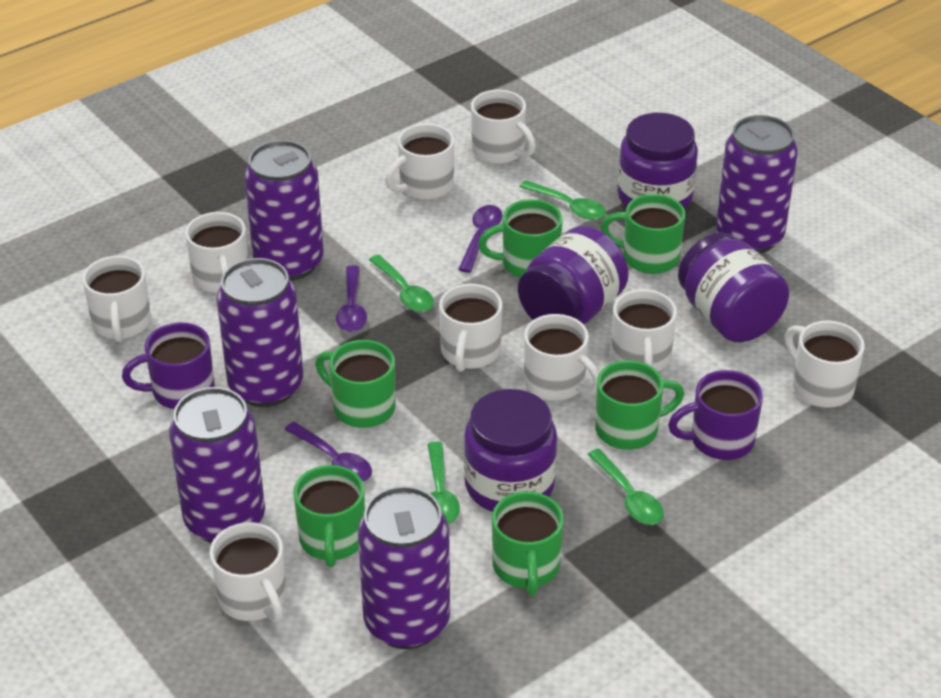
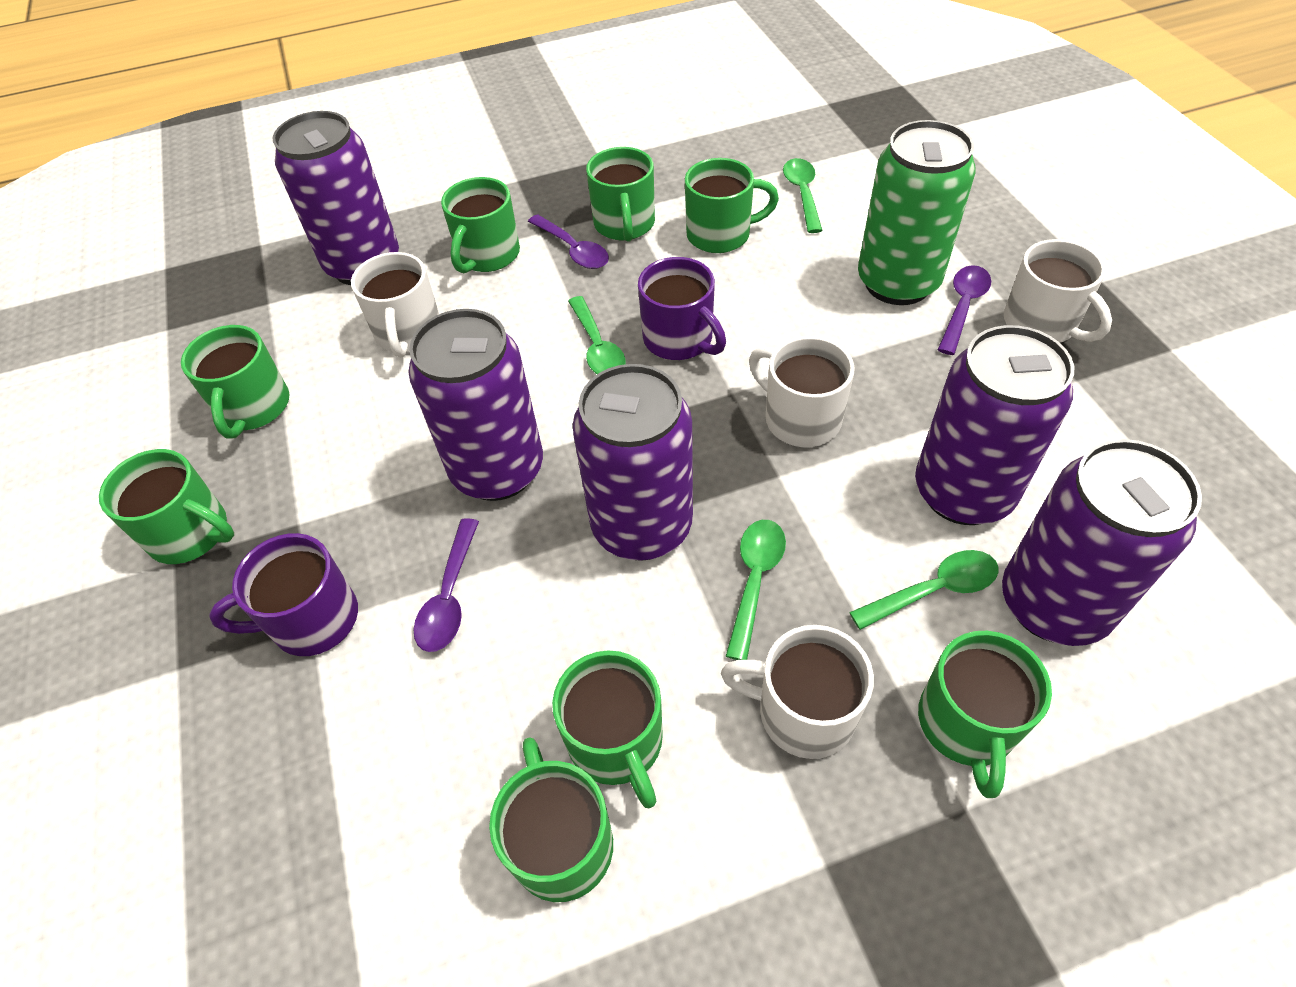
green can: none = 0 -> [858,120,976,305] = 1
green mug: [293,465,365,567] [315,340,396,428] [478,199,563,278] [492,491,564,596] [595,360,684,450] [600,194,685,274] = 6 -> [99,449,234,564] [181,325,289,439] [441,177,520,273] [489,737,613,902] [552,650,663,809] [586,147,655,242] [685,158,779,253] [918,631,1052,798] = 8
purple jar: [464,389,557,512] [518,226,629,325] [617,113,698,210] [678,232,789,342] = 4 -> none = 0
white mug: [82,256,151,342] [185,212,248,293] [209,522,287,622] [385,123,454,200] [439,284,502,372] [471,90,536,164] [524,314,599,401] [611,289,677,371] [785,320,865,408] = 9 -> [351,252,439,358] [721,625,874,759] [749,336,855,447] [1004,239,1112,343] = 4

